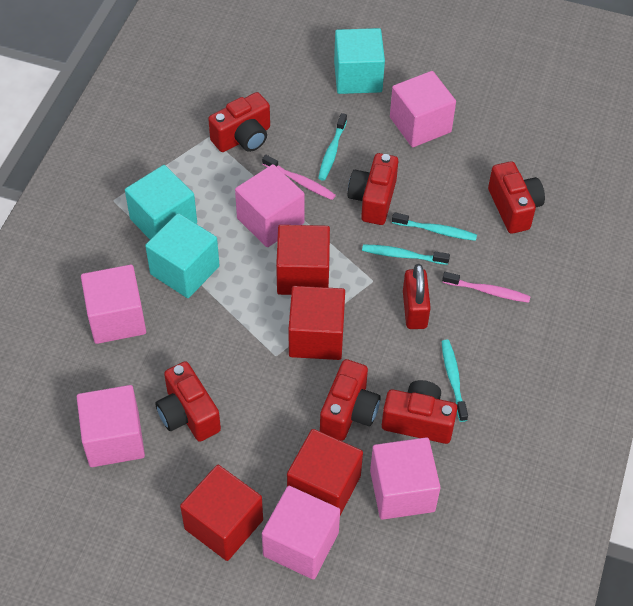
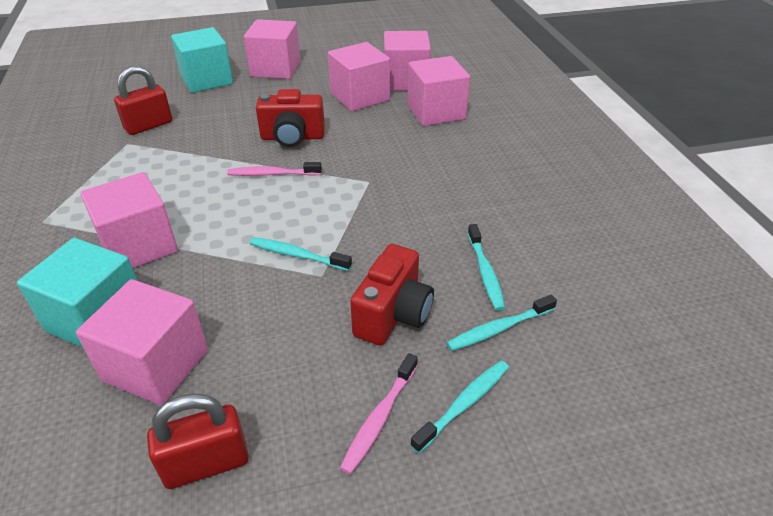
red camera: [155,361,221,442] [208,92,270,152] [320,359,381,441] [348,153,398,225] [382,380,458,444] [488,161,545,234] = 6 -> [256,89,325,147] [350,244,434,346] = 2
red cube: [180,465,263,561] [276,225,330,295] [287,429,363,515] [288,286,345,360] = 4 -> none = 0
red padlock: [403,264,431,329] = 1 -> [114,66,172,135] [147,393,249,489] = 2
turquoise cube: [125,165,197,240] [145,213,220,298] [334,28,385,94] = 3 -> [17,238,137,348] [171,27,233,93] = 2

